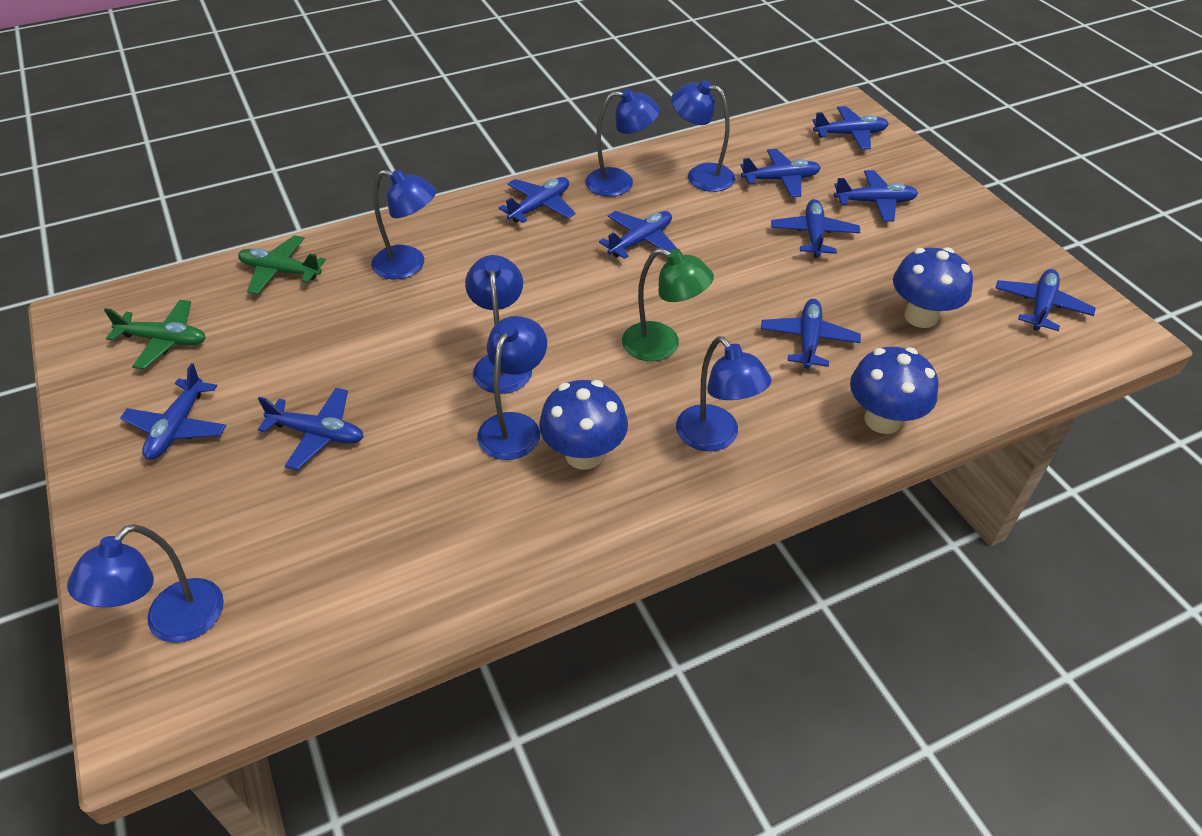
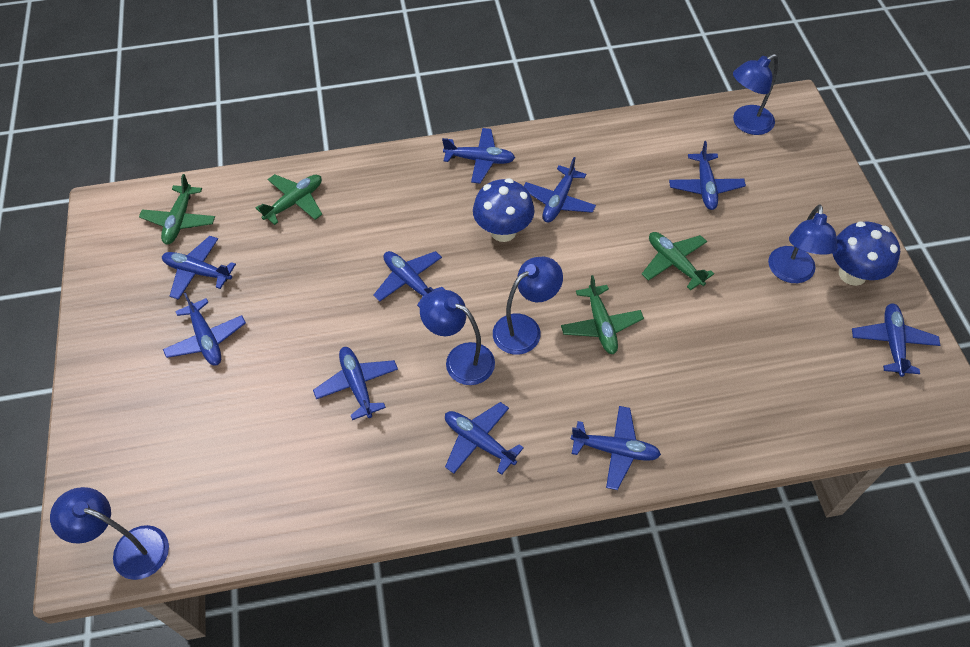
blue lamp: [67,524,224,643] [371,169,437,280] [465,255,532,394] [477,316,547,460] [585,88,660,197] [671,80,735,192] [676,336,771,451] = 7 -> [50,487,169,580] [420,290,495,385] [493,257,563,355] [733,54,778,135] [768,205,838,283] = 5
blue mushroom: [539,380,628,469] [850,347,939,434] [893,247,973,328] = 3 -> [473,178,535,242] [832,221,900,286] = 2
green lamp: [622,248,714,361] = 1 -> none = 0
green plane: [104,300,206,369] [238,235,326,295] = 2 -> [139,174,215,244] [256,174,322,225] [561,275,644,354] [642,232,714,290] = 4

